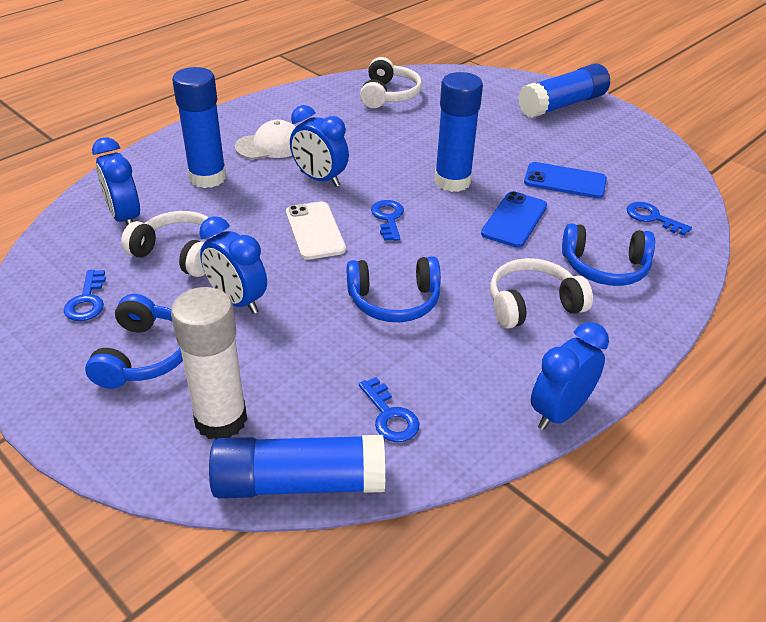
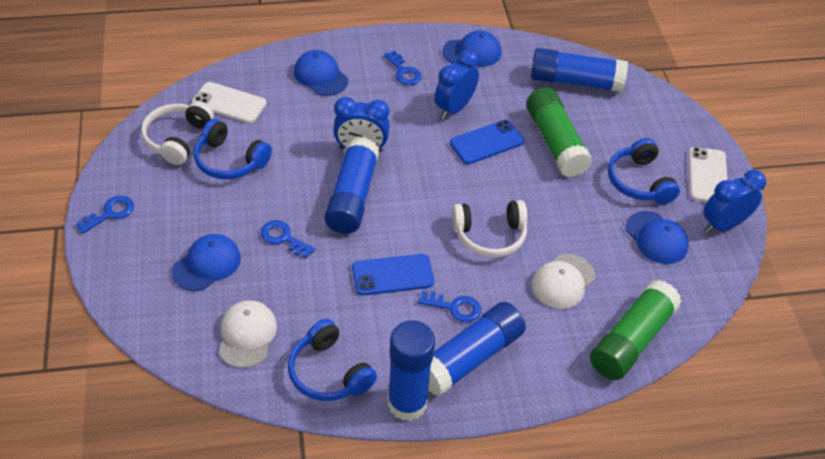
blue cap: none = 0 -> [172,234,241,291] [294,50,348,96] [442,31,501,67] [625,211,689,264] = 4
blue clock: [92,137,140,226] [199,216,267,314] [290,105,349,187] [531,322,609,430] = 4 -> [333,97,390,153] [435,50,479,119] [704,170,766,233] = 3
green glue stick: none = 0 -> [526,87,592,177] [590,280,682,380] = 2
white cap: [235,120,295,159] = 1 -> [219,300,277,368] [532,254,595,309] = 2
white glue stick: [171,287,247,439] = 1 -> none = 0
white headphones: [121,211,217,277] [360,57,422,108] [490,258,593,329] = 3 -> [141,101,214,165] [452,200,528,257] = 2
white phone: [286,202,346,260] = 1 -> [192,82,266,123] [689,147,727,202] = 2

